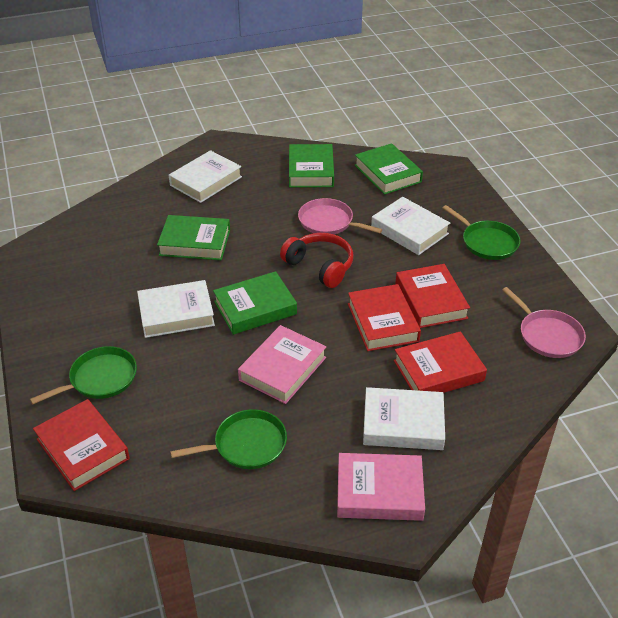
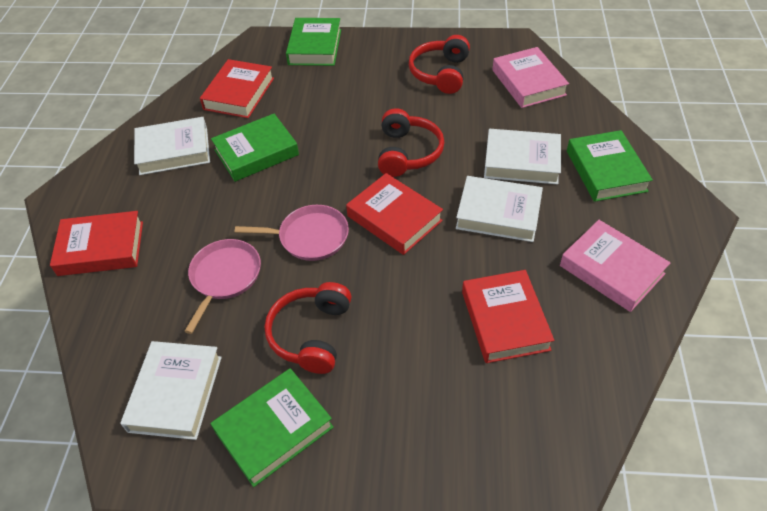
green pan: [30,346,137,404] [170,409,287,469] [443,205,520,260] = 3 -> none = 0
red headphones: [280,233,353,288] = 1 -> [265,282,351,374] [378,108,444,177] [409,35,470,94] = 3

